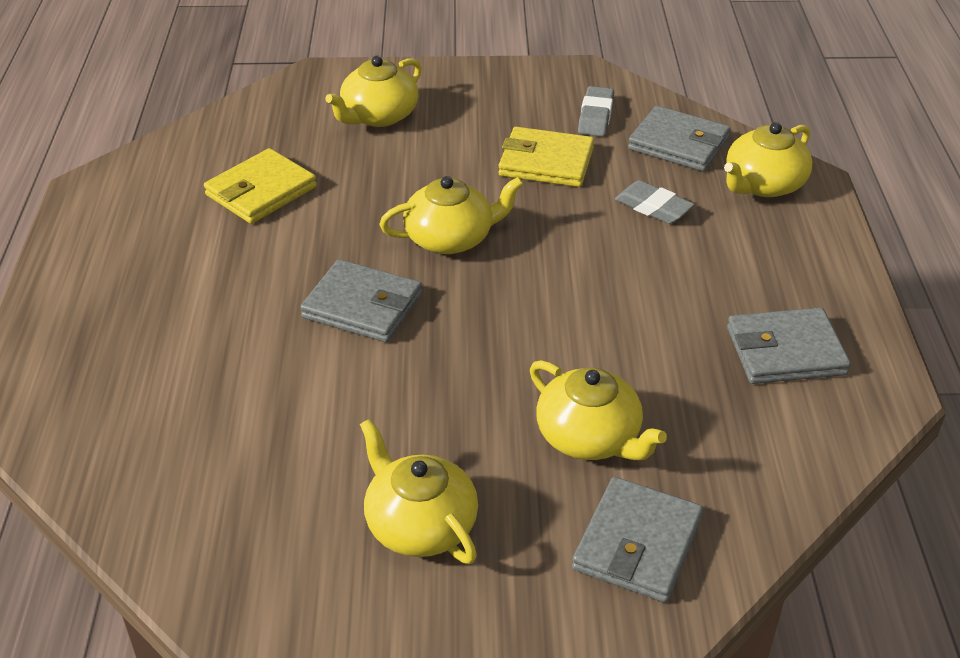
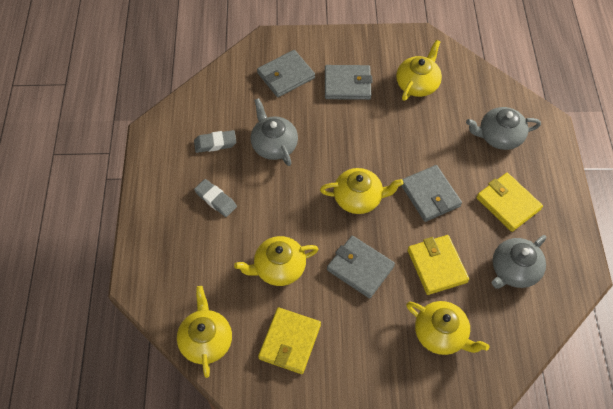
grey teapot: none = 0 -> [251,98,298,166] [466,107,541,150] [492,235,546,289] = 3
yellow wallet: [204,148,317,224] [498,127,594,187] = 2 -> [258,307,321,374] [408,235,469,295] [477,173,543,232] = 3

